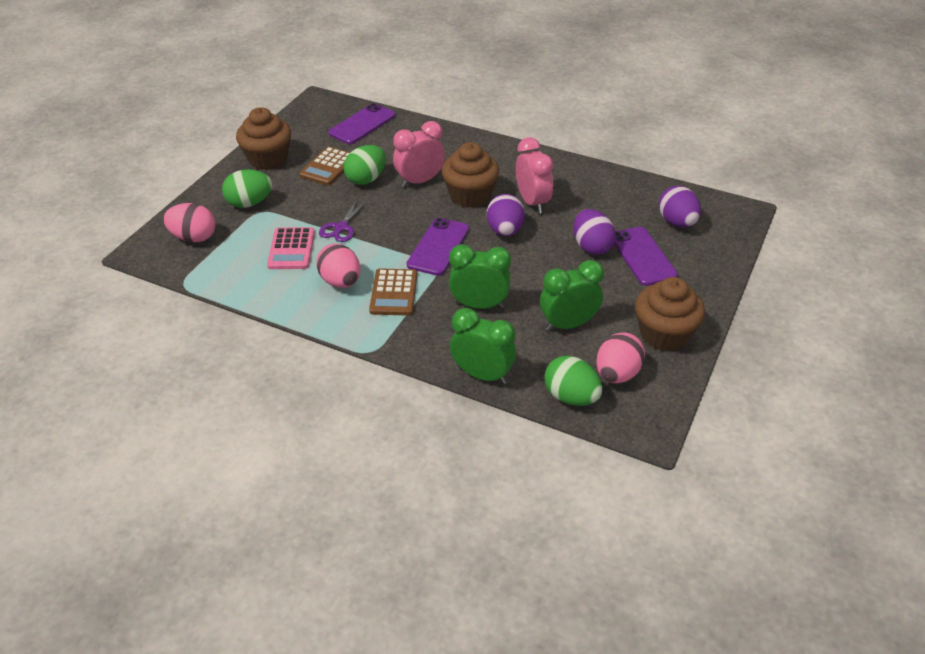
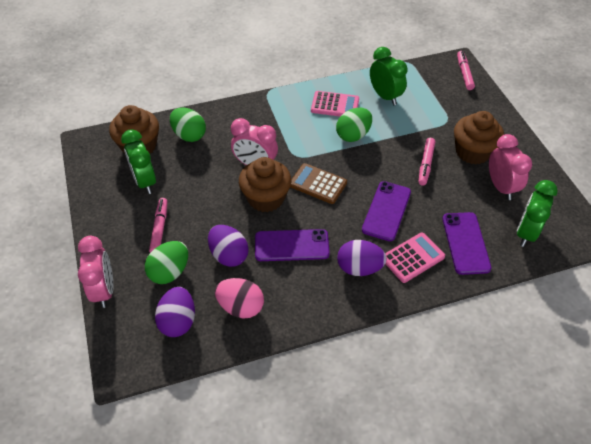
brown calculator: [299,146,350,185] [369,269,417,316] = 2 -> [290,163,347,204] = 1
pink calculator: [267,227,315,269] = 1 -> [311,91,359,116] [385,233,445,283] = 2
pink clock: [393,121,445,188] [516,137,553,214] = 2 -> [78,236,113,308] [231,118,278,165] [489,134,532,200] = 3
pink egg: [163,203,216,242] [316,244,360,288] [596,333,645,383] = 3 -> [215,278,264,318] = 1
pink marker: none = 0 -> [149,198,168,253] [418,138,435,185] [457,51,475,90] = 3
purple scissors: [319,200,368,242] = 1 -> none = 0

